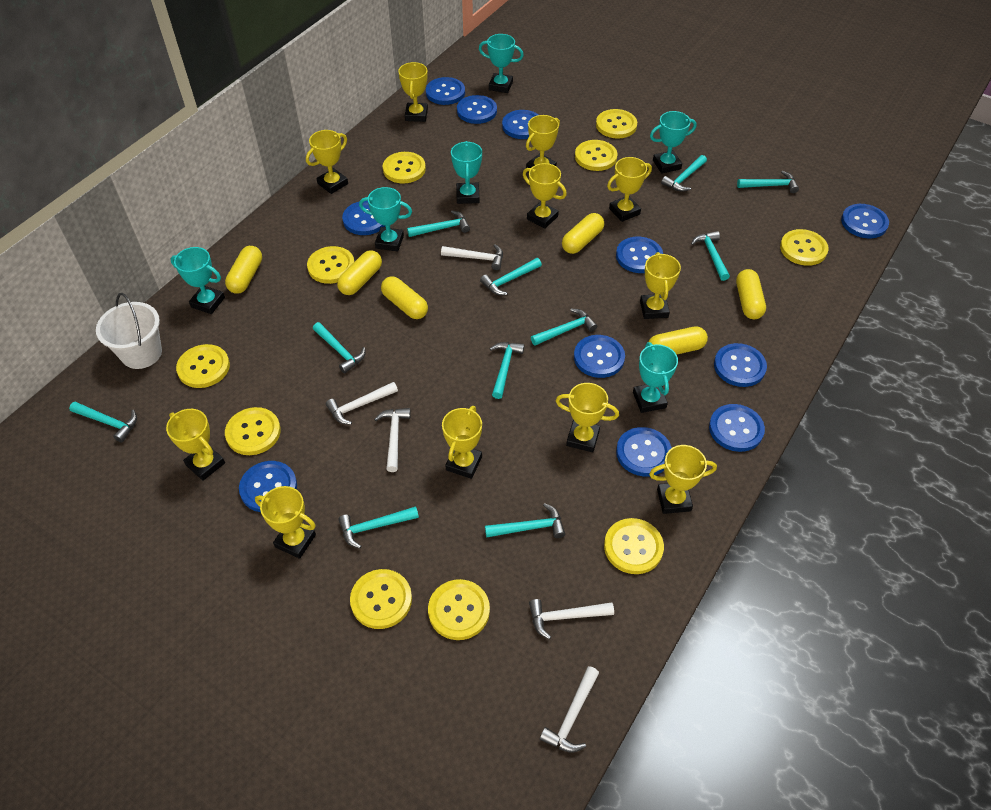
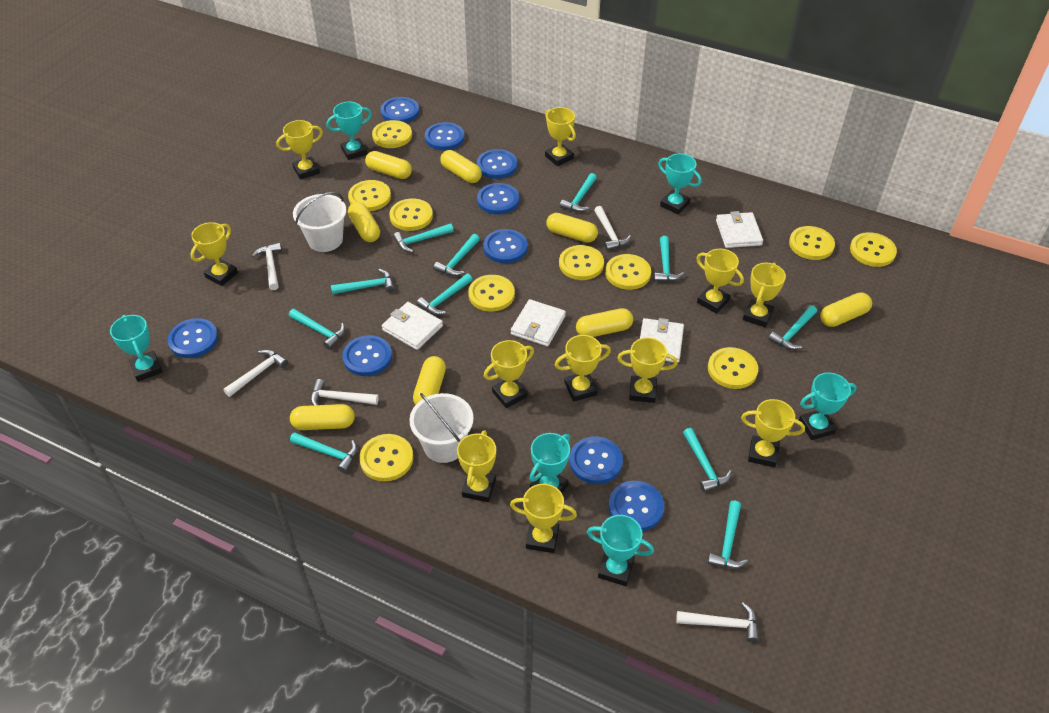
blue button: [239,461,297,512] [342,201,385,235] [426,77,465,105] [457,95,497,124] [502,110,538,139] [574,335,625,378] [616,237,663,273] [616,427,672,476] [709,404,765,452] [714,343,767,387] [841,204,889,239] = 11 -> [167,318,218,358] [342,335,392,376] [381,97,420,123] [425,122,464,150] [477,149,518,179] [477,183,519,214] [483,229,528,263] [569,437,623,484] [609,481,664,531] = 9
white bucket: [96,293,162,369] = 1 -> [293,192,346,252] [409,393,474,463] = 2
white wallet: none = 0 -> [382,302,443,350] [511,299,566,346] [640,318,684,363] [716,211,763,248] = 4
yellow capsule: [225,246,262,293] [337,250,382,295] [381,276,428,319] [562,213,604,254] [648,326,708,355] [736,269,766,319] = 6 -> [290,404,355,430] [348,202,380,242] [365,151,412,179] [413,356,446,405] [440,150,482,183] [546,213,598,243] [576,308,633,337] [820,292,872,327] = 8

